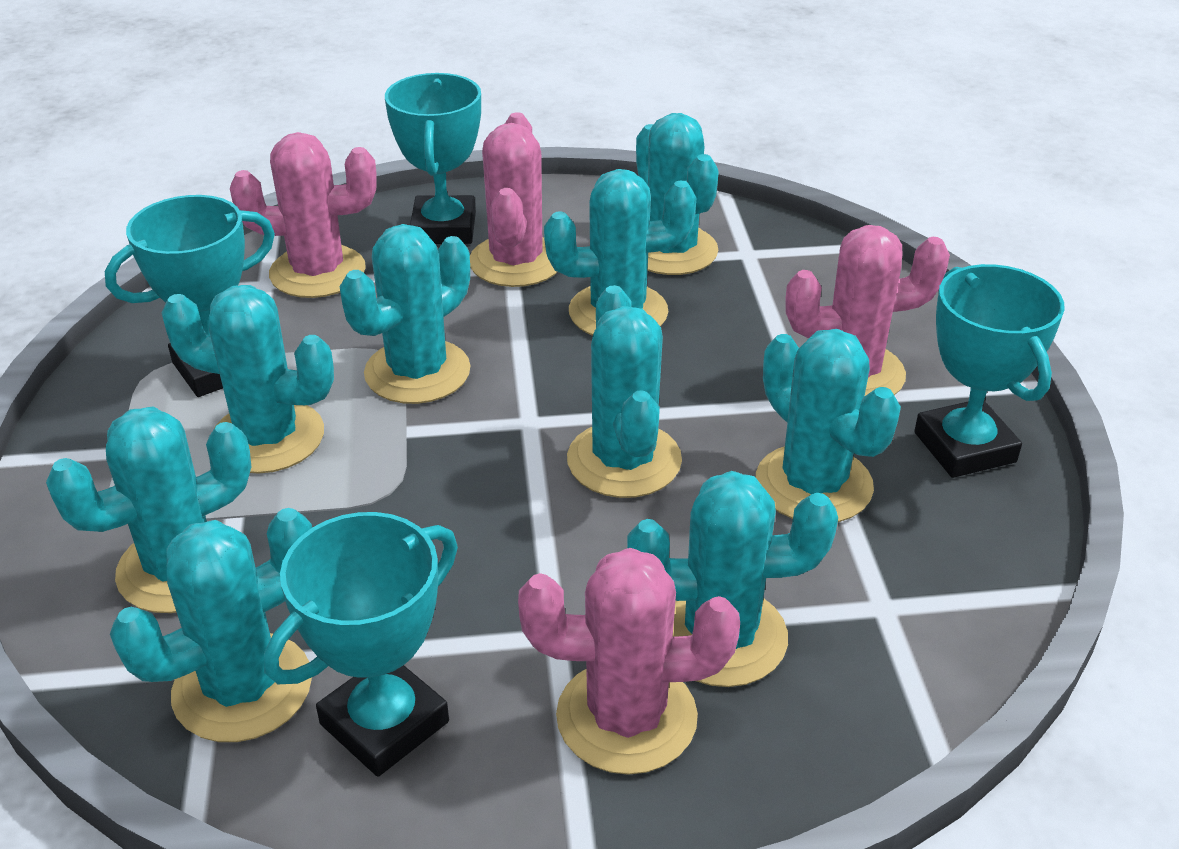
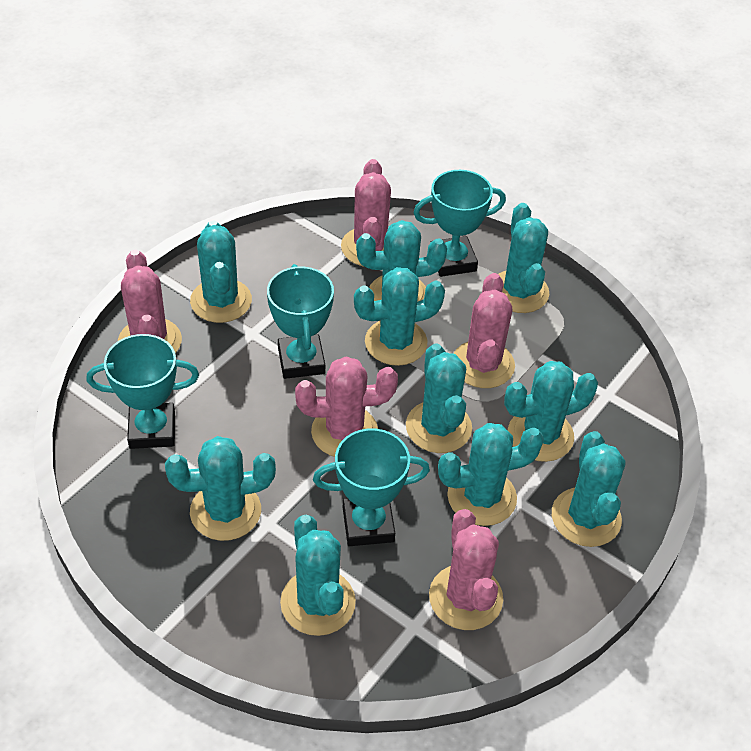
pink cactus: [230,132,377,298] [470,112,557,287] [518,548,740,775] [785,225,950,396] = 4 -> [118,250,182,353] [295,357,398,457] [341,159,391,267] [429,509,503,630] [453,273,515,388] = 5
turquoise cactus: [46,407,251,613] [110,508,312,742] [162,285,334,474] [340,224,471,404] [544,169,696,336] [567,285,682,498] [627,471,838,687] [636,113,719,275] [756,329,901,522] = 9 -> [165,436,276,541] [190,221,252,323] [280,515,356,636] [354,267,445,366] [356,220,447,302] [406,343,472,453] [438,423,544,526] [499,203,549,313] [504,361,598,462] [552,431,625,547] = 10

